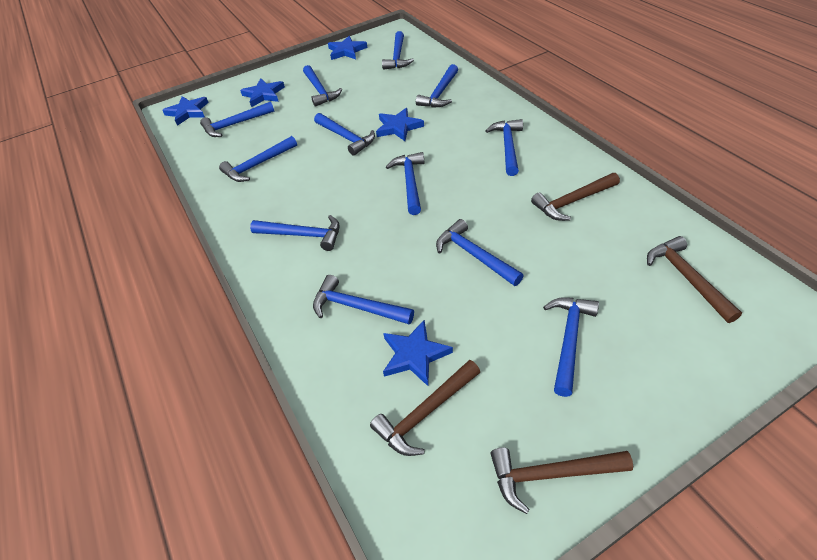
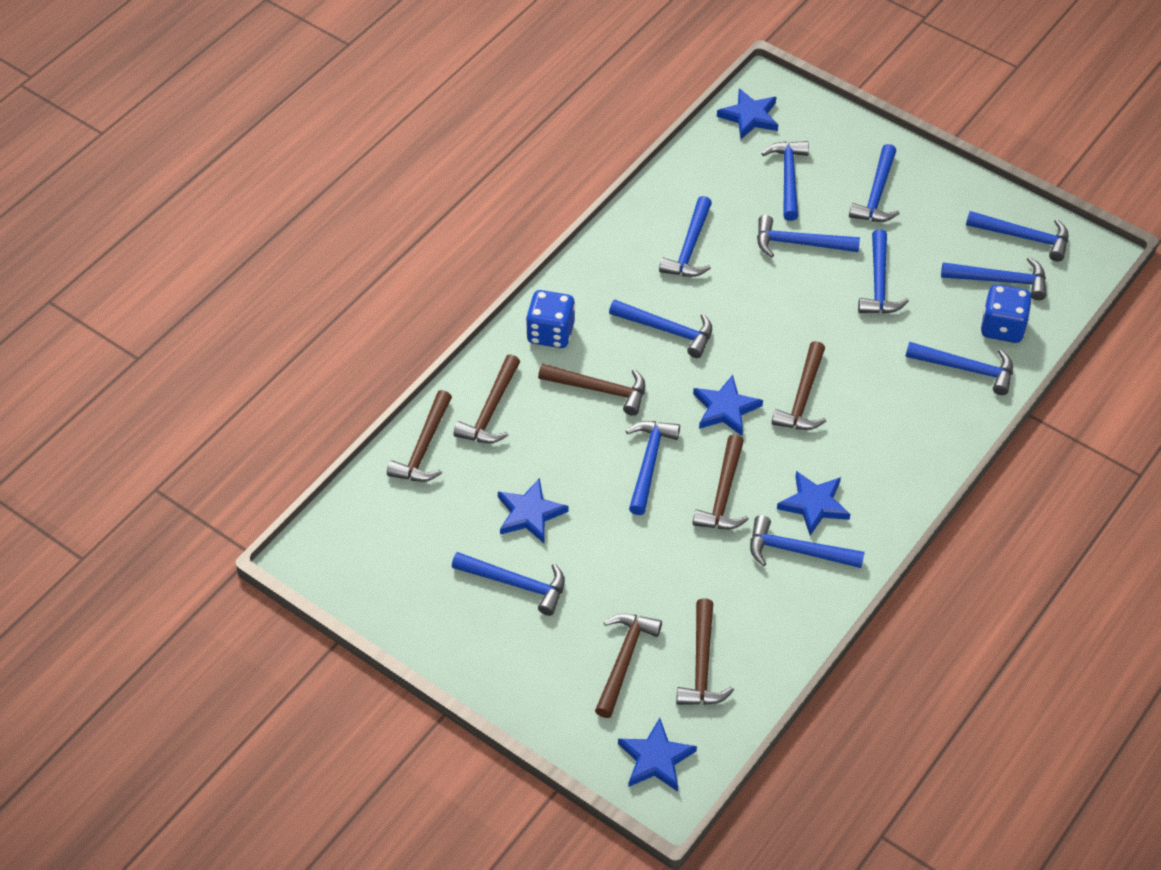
blue dice: none = 0 -> [526,290,575,348] [981,284,1032,343] = 2
brown hammer: [370,360,480,456] [490,448,633,514] [531,173,620,221] [647,236,742,323] = 4 -> [387,390,452,482] [454,354,520,443] [538,363,645,416] [595,613,662,718] [676,598,734,705] [692,434,749,529] [772,341,826,430] = 7

